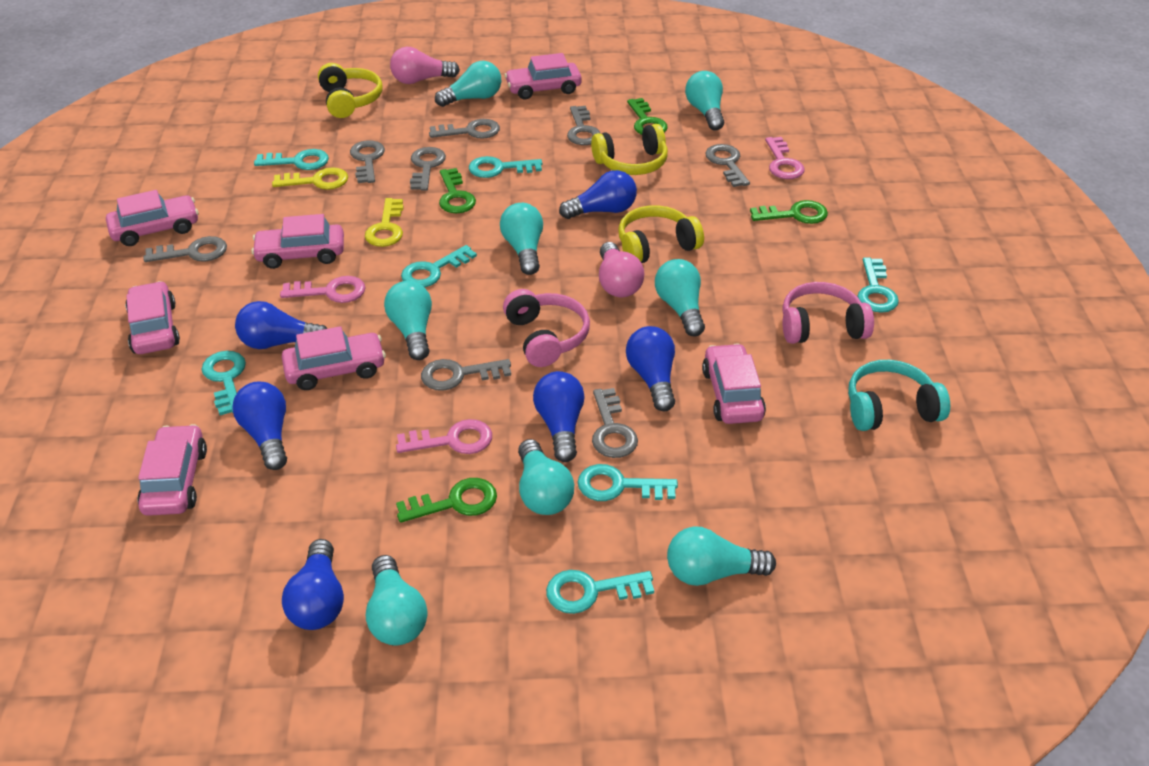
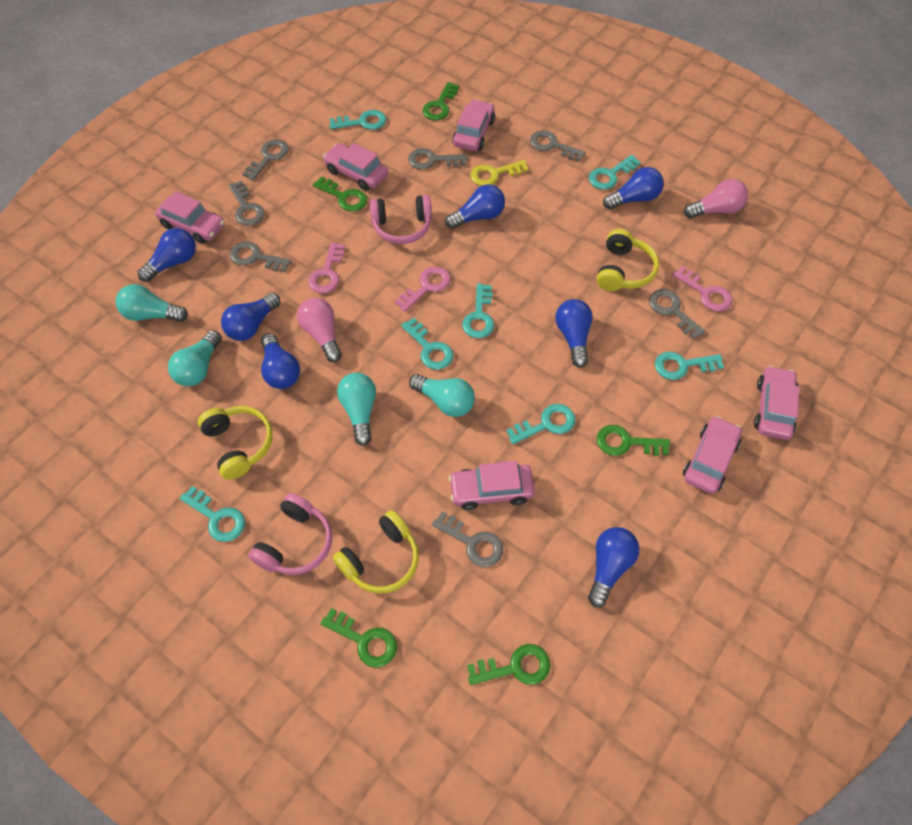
blue light bulb: [232,381,287,470] [235,301,327,349] [282,539,344,630] [533,371,584,462] [559,170,637,219] [626,326,675,411] = 6 -> [138,228,196,282] [221,293,280,341] [261,333,300,389] [445,184,505,229] [555,299,593,368] [588,527,639,607] [603,167,664,210] = 7
green key: [396,478,497,523] [439,168,476,213] [627,98,668,135] [750,200,828,224] = 4 -> [313,176,367,212] [320,608,397,668] [423,82,459,120] [467,644,551,685] [597,425,670,456] = 5
grey key: [143,236,227,262] [350,140,385,183] [410,147,446,191] [421,359,511,391] [429,119,500,139] [567,106,601,145] [592,388,638,458] [705,144,750,187] = 8 -> [229,181,265,226] [229,241,291,272] [242,139,289,181] [408,148,467,170] [432,511,503,567] [530,130,586,162] [649,289,705,339] = 7
pink car: [106,190,199,246] [125,281,180,354] [137,424,207,516] [251,214,344,269] [282,326,386,390] [504,53,582,100] [702,343,766,424] = 7 -> [155,191,225,244] [323,143,388,191] [449,461,535,510] [452,100,495,151] [683,416,742,494] [754,366,799,440] = 6
turquoise headphones: [848,360,950,431] = 1 -> none = 0
turquoise light bulb: [366,555,428,645] [384,281,432,360] [435,61,501,107] [500,203,543,275] [518,439,574,515] [655,259,705,336] [667,526,776,586] [685,71,724,130] = 8 -> [116,284,188,322] [168,330,222,387] [337,373,376,446] [409,374,475,417] = 4
yellow key: [272,167,348,190] [365,198,404,247] = 2 -> [470,160,529,186] = 1

